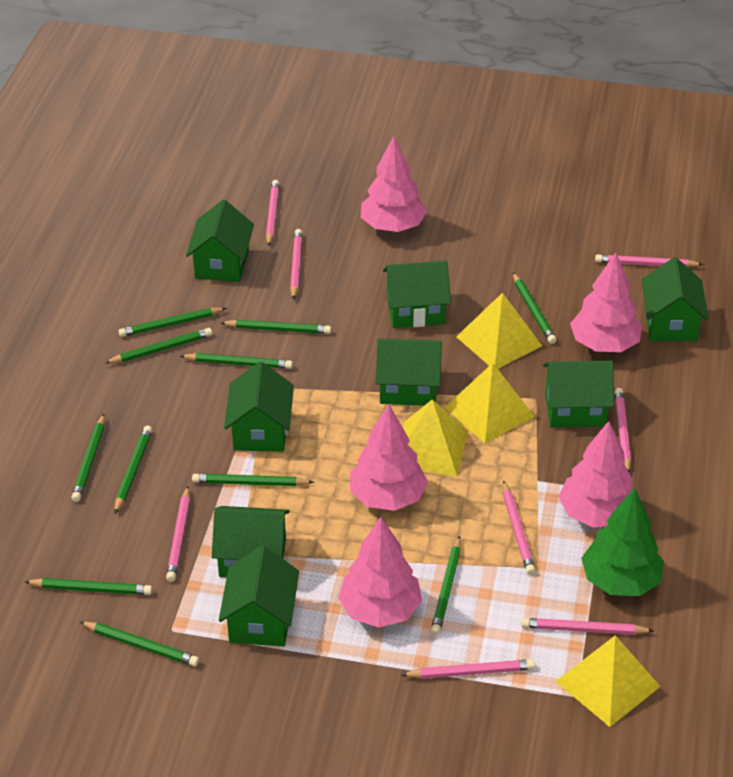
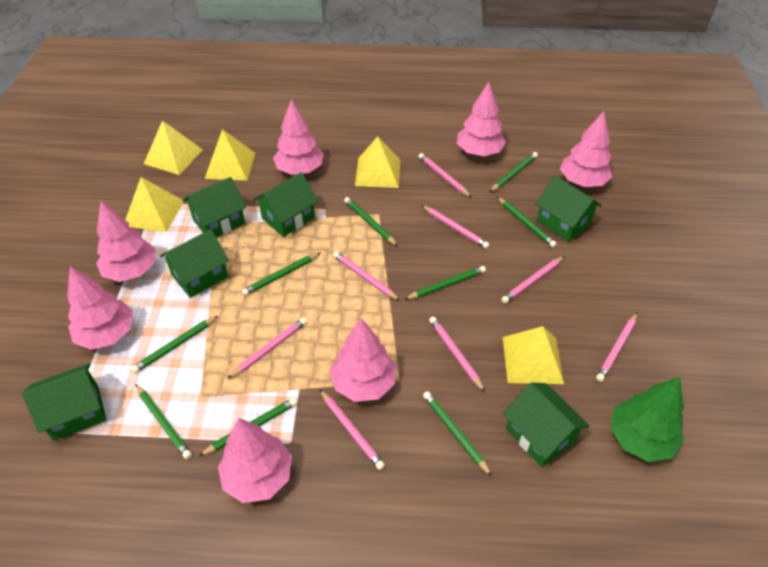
green house: [186,200,254,282] [212,506,290,578] [219,546,299,646] [224,362,294,452] [376,338,442,406] [383,261,451,328] [543,361,614,428] [642,257,709,342] = 8 -> [22,363,106,441] [160,229,229,298] [183,177,246,237] [253,172,318,237] [503,382,589,467] [536,176,602,242] = 6
green pencil: [24,578,152,595] [71,414,105,502] [80,621,199,666] [105,328,212,363] [114,426,152,514] [118,308,227,337] [180,353,293,369] [192,474,314,486] [220,320,331,334] [431,536,461,635] [513,273,557,344] = 11 -> [131,316,218,374] [135,384,192,459] [199,398,297,456] [242,252,321,296] [344,197,398,246] [405,266,486,299] [423,391,492,476] [490,152,538,192] [497,197,557,248] = 9
pink tree: [338,517,422,627] [350,404,428,511] [361,136,427,232] [558,421,634,528] [570,253,642,352] = 5 -> [67,266,133,350] [96,201,156,282] [218,418,292,503] [273,99,323,175] [330,318,396,402] [457,82,506,156] [560,111,612,187] = 7
yellow pyramid: [403,399,468,477] [445,363,535,444] [456,292,542,369] [555,635,661,727] = 4 -> [125,177,183,232] [144,121,203,175] [205,129,255,181] [355,136,400,188] [503,326,564,384] = 5

